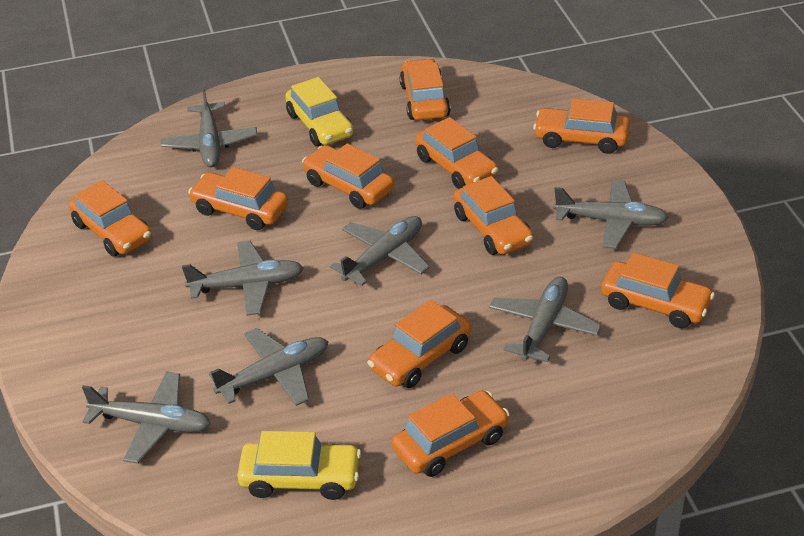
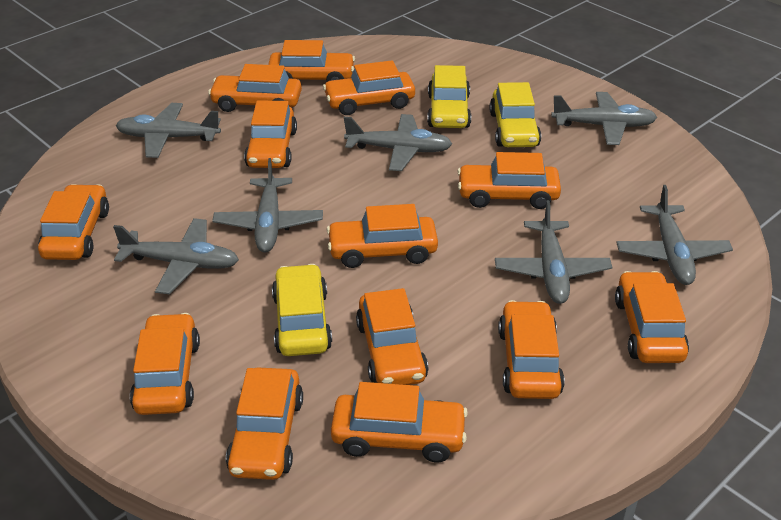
orange car: [69,180,152,257] [188,167,288,230] [302,143,394,209] [367,300,471,388] [392,390,509,477] [400,59,451,120] [415,117,498,189] [453,176,533,255] [533,98,630,154] [601,253,715,329] = 10 -> [38,184,109,260] [130,313,200,415] [208,64,302,112] [226,368,303,480] [244,101,297,168] [268,40,355,82] [323,60,415,115] [327,204,438,268] [331,382,468,463] [356,288,428,385] [457,152,561,209] [498,300,565,399] [615,271,689,363] = 13
yellow car: [237,431,361,500] [285,77,353,146] = 2 -> [272,264,332,356] [427,65,471,128] [489,82,541,147] = 3

